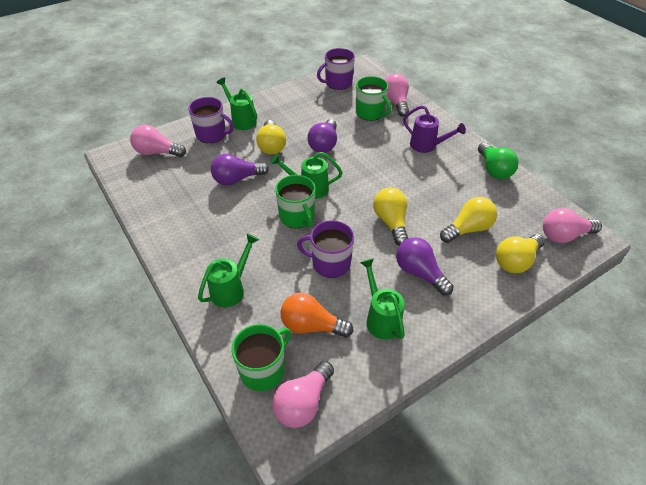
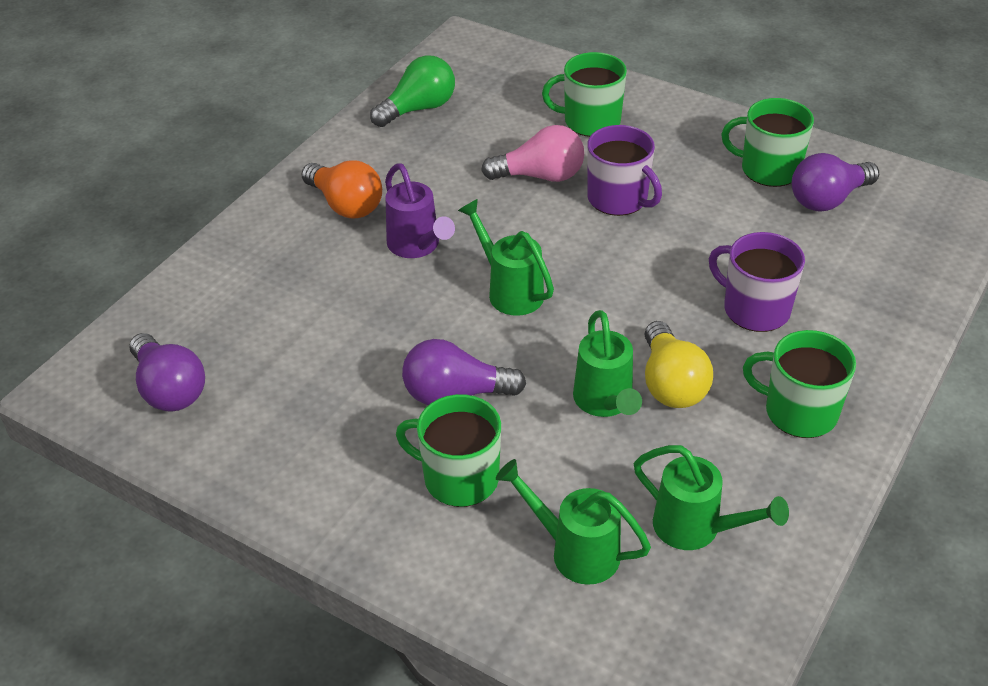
green mug: [231,324,291,391] [275,175,315,228] [356,76,392,121] = 3 -> [396,394,501,507] [542,52,627,137] [721,98,814,187] [743,330,856,438] = 4
pink light bulb: [130,125,186,157] [272,361,334,428] [385,73,409,117] [543,208,602,243] = 4 -> [481,125,584,182] = 1
purple mug: [188,97,234,143] [297,220,354,278] [317,48,355,90] = 3 -> [587,125,662,216] [709,232,805,332] = 2
yellow light bulb: [256,120,286,155] [373,188,409,245] [440,197,497,243] [496,234,545,273] = 4 -> [644,321,713,408] = 1

